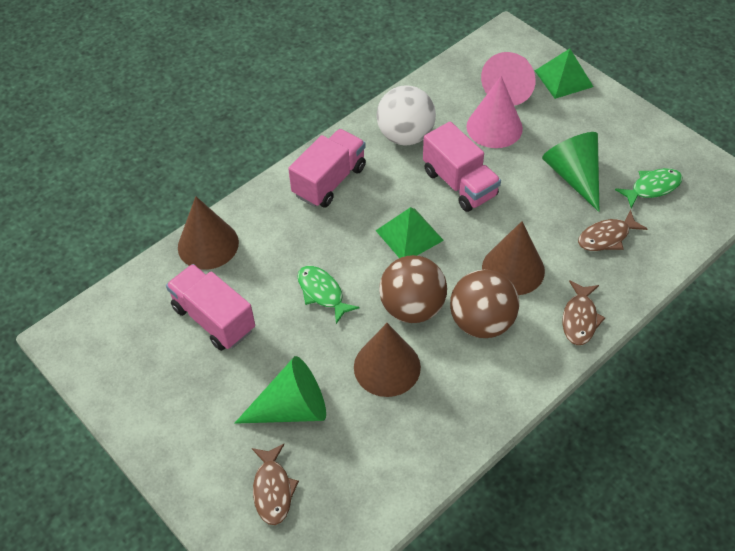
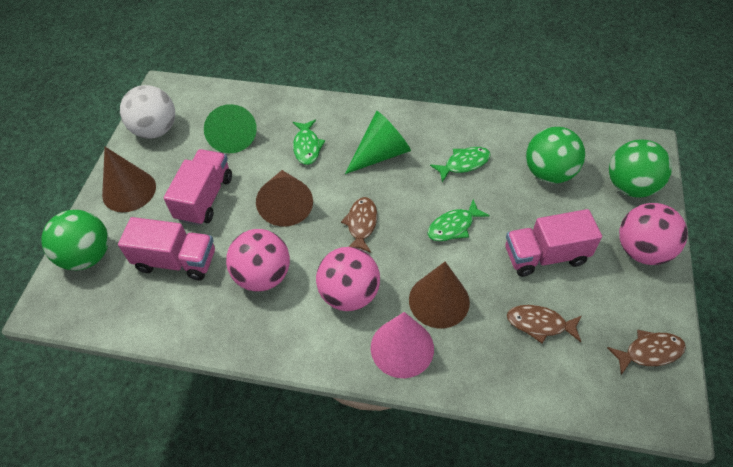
brown ball: [379,255,447,323] [450,270,519,338] = 2 -> none = 0
green ball: none = 0 -> [41,210,109,270] [526,127,585,184] [609,139,672,198] = 3
green fish: [298,266,359,324] [615,168,682,208] = 2 -> [293,120,325,165] [428,199,490,241] [430,147,491,182] = 3
green pyramid: [376,207,444,258] [535,49,594,99] = 2 -> none = 0
pink ball: none = 0 -> [226,229,290,292] [316,247,380,311] [619,203,688,265] = 3
pink cone: [466,76,523,148] [481,52,535,106] = 2 -> [371,312,434,378] = 1

